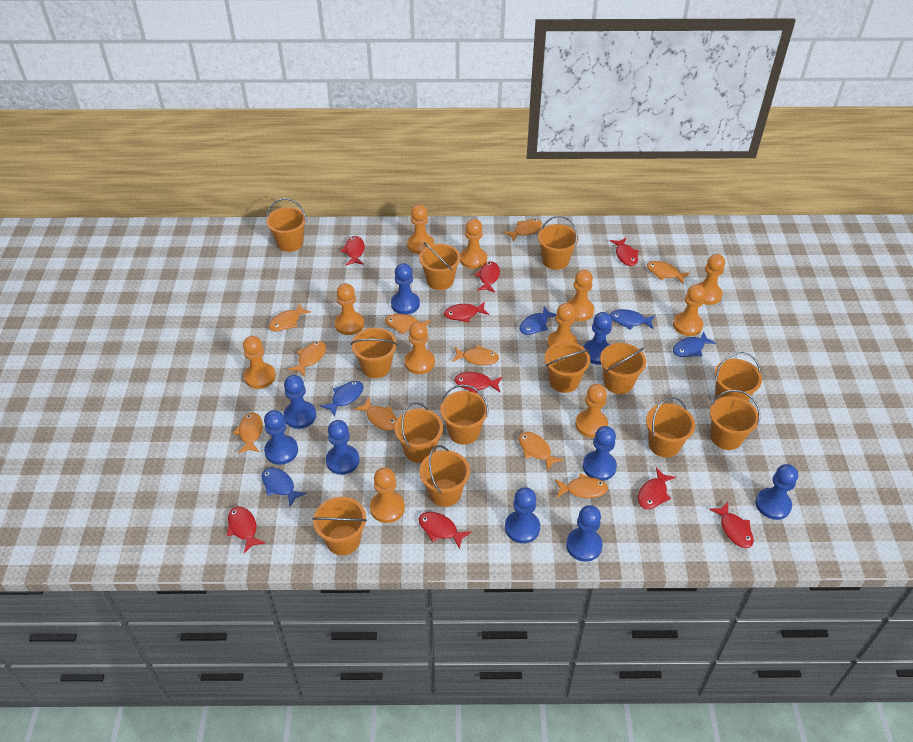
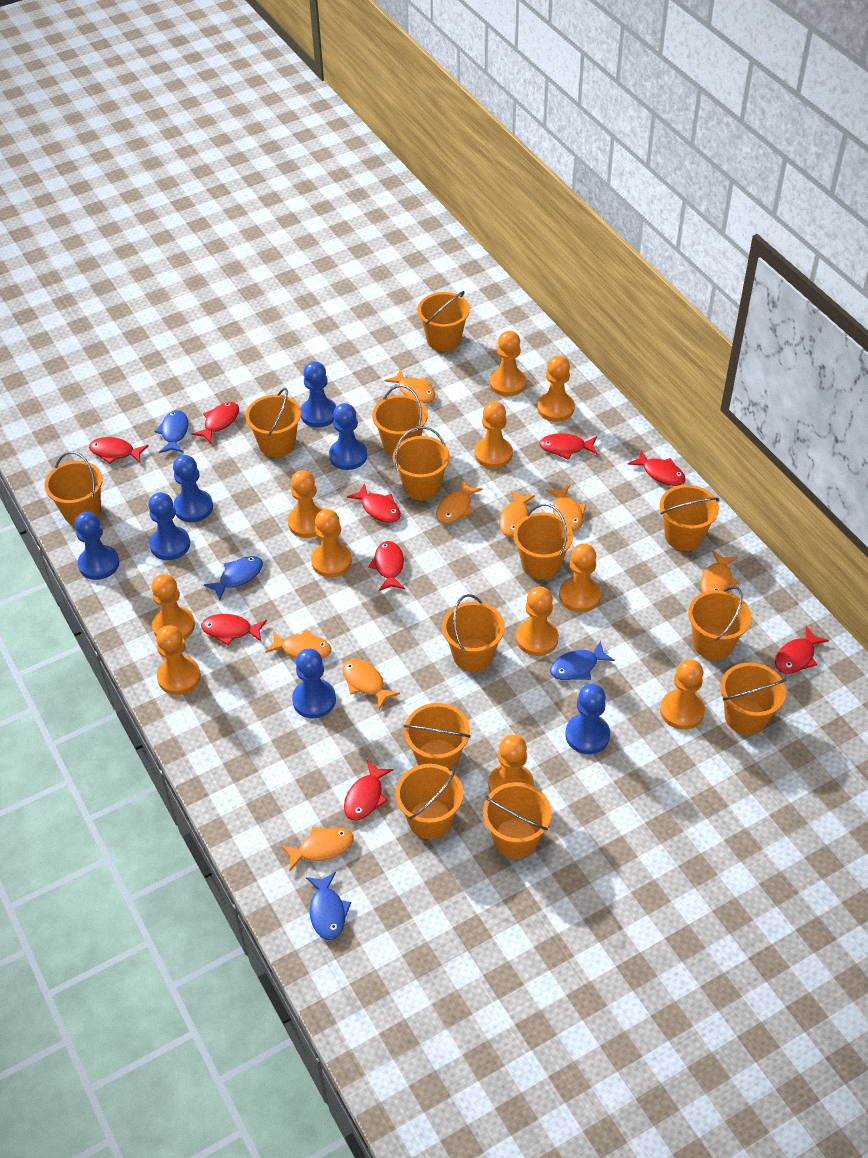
blue fish: [261,467,307,506] [320,381,363,417] [519,306,556,335] [610,309,655,330] [673,331,716,357] = 5 -> [155,410,188,453] [204,556,263,600] [306,872,351,940] [550,641,615,680] = 4
blue pawn: [264,410,298,465] [284,375,316,429] [326,420,360,475] [391,263,420,315] [505,487,540,543] [566,505,603,562] [583,312,612,365] [583,426,617,481] [755,464,798,520] = 9 -> [75,512,119,580] [148,492,190,560] [173,455,213,522] [292,649,336,718] [300,361,337,427] [329,403,367,470] [565,684,610,754] = 7
orange fish: [233,412,263,453] [269,303,311,332] [288,341,326,377] [355,398,397,431] [385,314,431,334] [452,345,499,365] [503,219,542,242] [519,432,563,471] [555,473,608,498] [647,261,690,284] = 10 -> [265,629,331,659] [281,827,354,872] [342,659,400,709] [384,369,435,403] [436,480,483,524] [499,491,535,537] [546,485,586,531] [701,550,739,593] = 8

